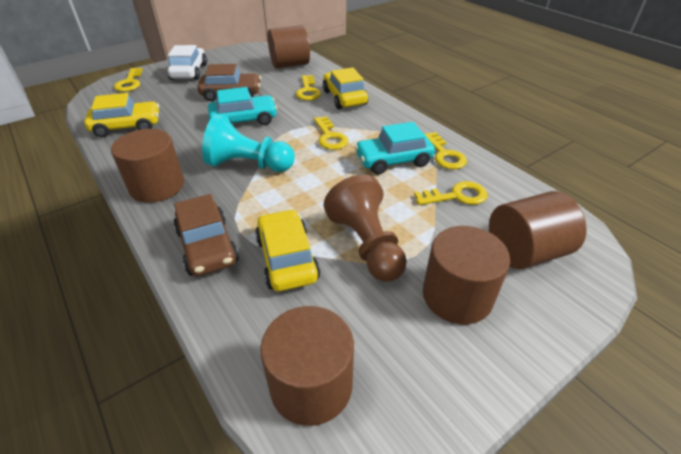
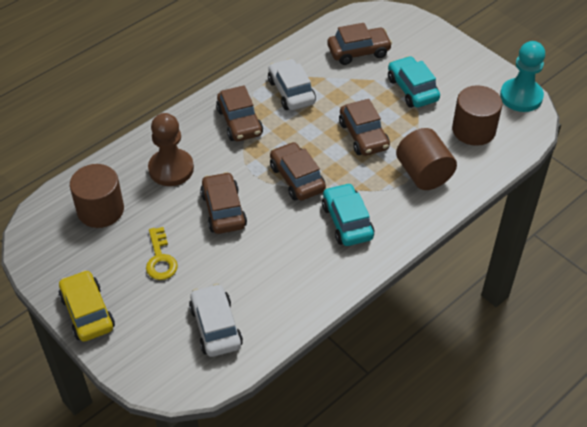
brown car: [174,194,239,276] [197,64,261,101] = 2 -> [200,172,247,234] [216,85,263,141] [270,142,326,201] [327,23,392,65] [339,99,390,156] = 5
brown cylinder: [111,129,184,203] [260,306,354,426] [268,25,310,68] [423,226,510,324] [489,191,587,269] = 5 -> [70,164,124,228] [396,128,457,190] [452,85,503,146] = 3
white car: [167,45,207,80] = 1 -> [189,283,243,357] [268,58,316,110] = 2
yellow car: [84,93,159,137] [255,209,320,291] [323,67,368,109] = 3 -> [58,270,115,342] = 1
yellow key: [114,68,143,92] [296,75,321,100] [314,116,349,150] [414,181,487,205] [424,132,467,169] = 5 -> [146,227,178,280] = 1

